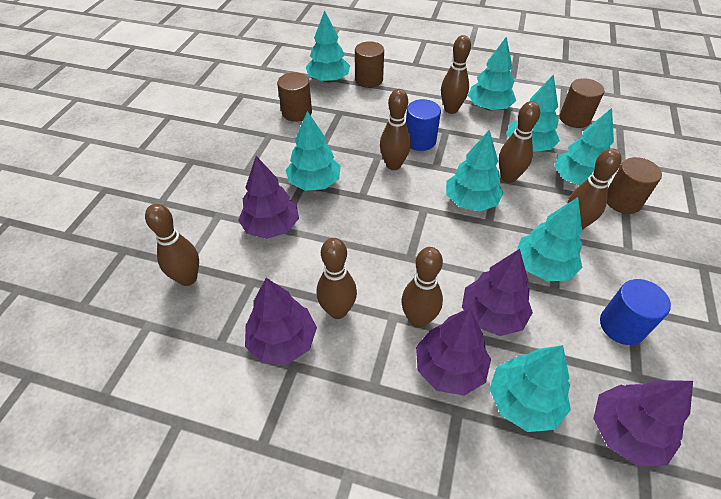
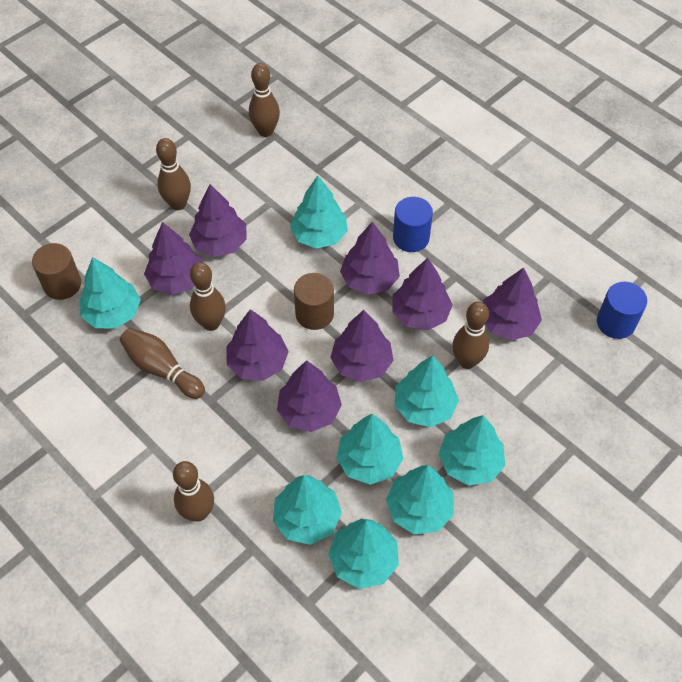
brown bowling pin: [145,204,199,286] [317,238,357,319] [380,89,411,170] [401,247,443,328] [441,35,471,114] [499,101,540,183] [567,148,622,230] = 7 -> [120,328,205,399] [156,138,191,210] [173,461,214,522] [190,262,226,331] [249,63,280,137] [452,302,489,369] = 6
brown cylinder: [277,72,312,122] [355,41,384,88] [559,78,605,128] [607,157,662,214] = 4 -> [32,243,81,300] [294,273,334,330] = 2
purple tree: [238,156,299,239] [245,278,317,364] [416,308,491,396] [462,249,533,336] [593,380,693,466] = 5 -> [144,222,202,295] [189,184,247,257] [226,309,289,381] [277,360,342,432] [330,310,394,382] [340,222,400,295] [392,258,452,330] [483,267,542,340] = 8

